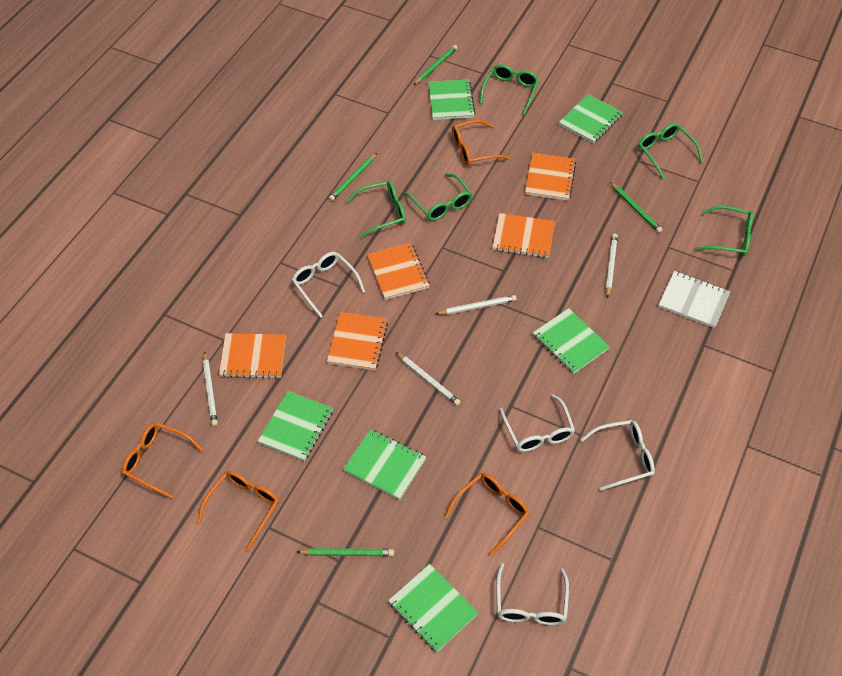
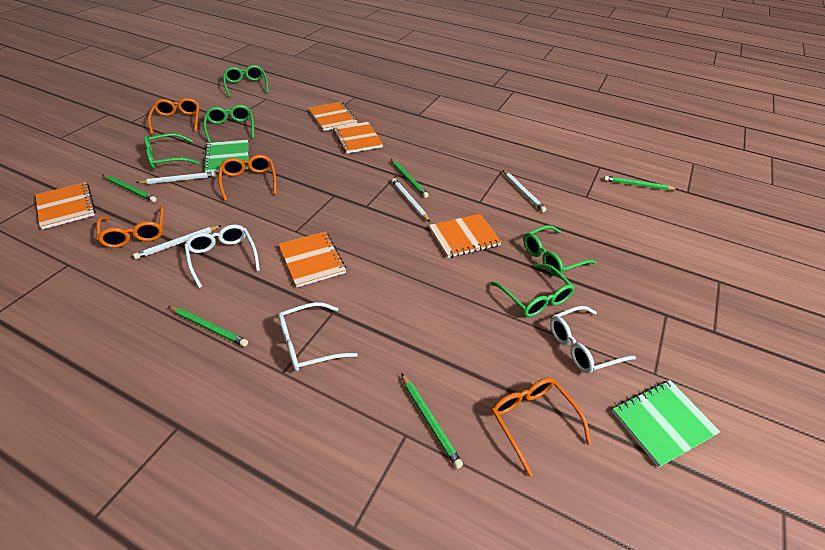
green notebook: [258,391,333,461] [343,429,426,500] [388,564,479,652] [428,79,475,120] [533,308,610,374] [559,94,623,144] = 6 -> [203,140,249,172] [612,380,720,468] = 2
green pencil: [297,548,394,556] [329,153,377,201] [414,45,458,85] [610,182,663,233] = 4 -> [103,175,157,202] [168,306,248,347] [391,159,429,198] [401,373,463,469] [604,176,677,190] = 5
white glasses: [292,252,365,318] [496,563,569,625] [499,394,575,452] [580,420,655,491] = 4 -> [184,224,260,288] [278,302,358,371] [550,306,636,374] = 3
white notebook: [658,271,730,328] = 1 -> none = 0

